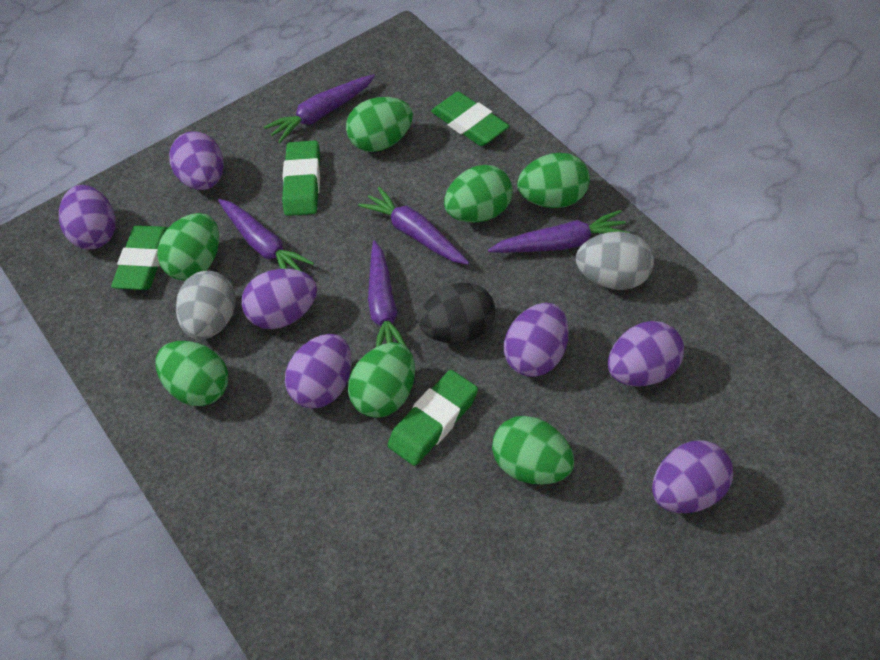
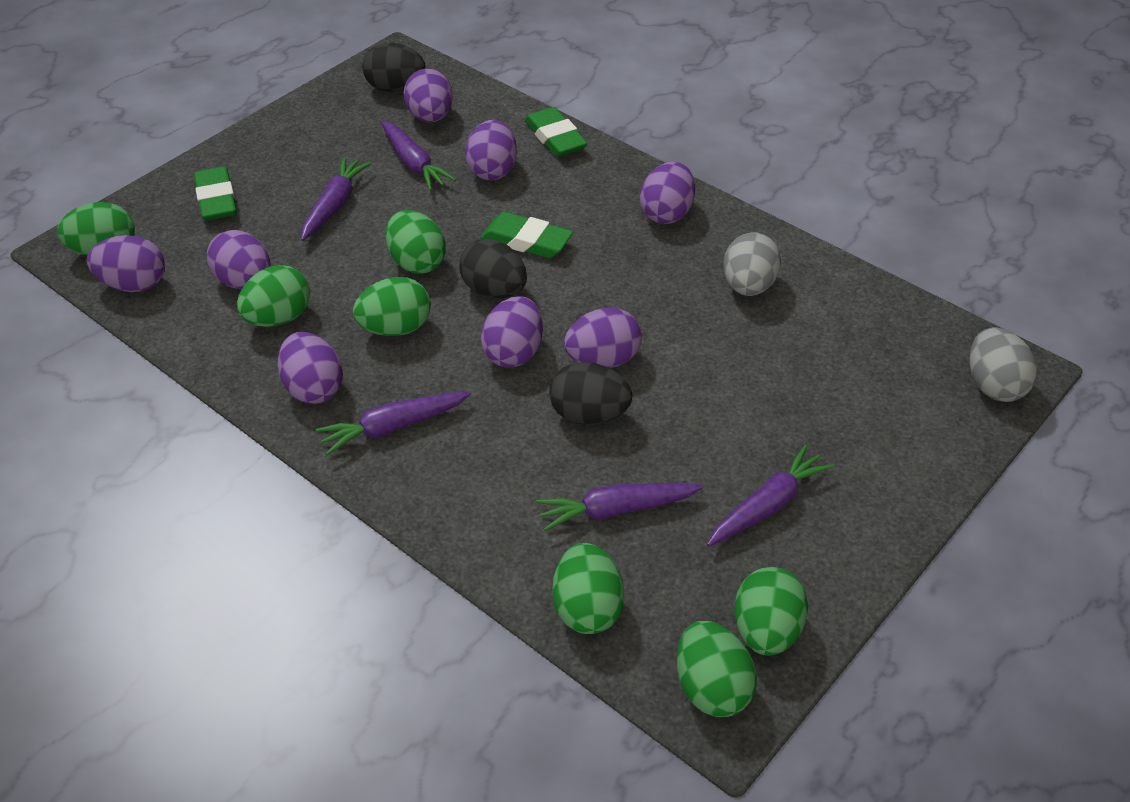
black egg: [418,283,495,343] = 1 -> [362,43,426,92] [459,239,527,298] [549,362,632,425] = 3
green eraser: [111,225,169,290] [282,140,320,216] [387,370,478,466] [431,92,509,146] = 4 -> [194,166,237,221] [480,212,573,258] [525,107,588,157] = 3
purple egg: [59,185,115,250] [169,131,224,190] [241,269,317,329] [285,334,351,409] [504,303,569,377] [608,321,684,387] [652,441,733,513] = 7 -> [87,235,165,292] [207,230,271,289] [278,332,343,404] [404,69,453,122] [465,120,517,180] [481,296,543,368] [564,308,642,368] [640,162,695,224] = 8

